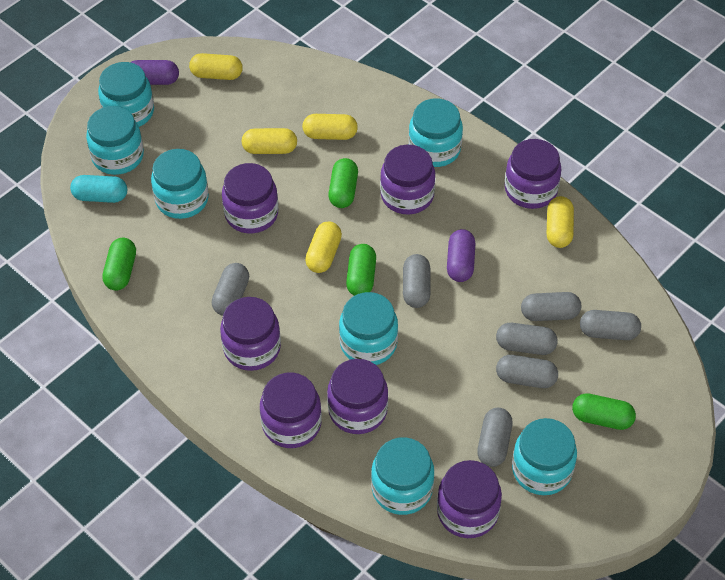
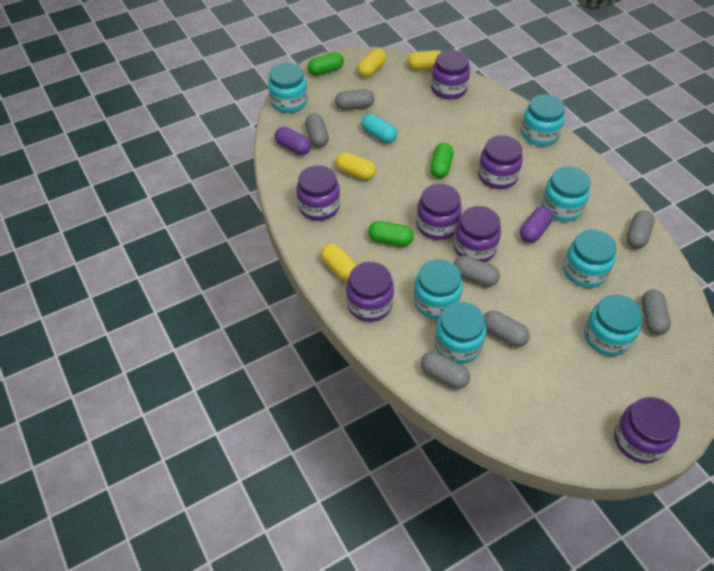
green capsule: [102,238,136,291] [328,158,358,208] [346,244,376,296] [572,393,636,430] = 4 -> [308,52,344,76] [368,221,414,246] [430,143,453,178] = 3
yellow capsule: [189,53,243,80] [242,128,297,154] [302,114,358,140] [305,221,342,273] [547,196,574,248] = 5 -> [321,244,357,281] [336,152,376,180] [357,49,386,77] [408,50,441,70] = 4

